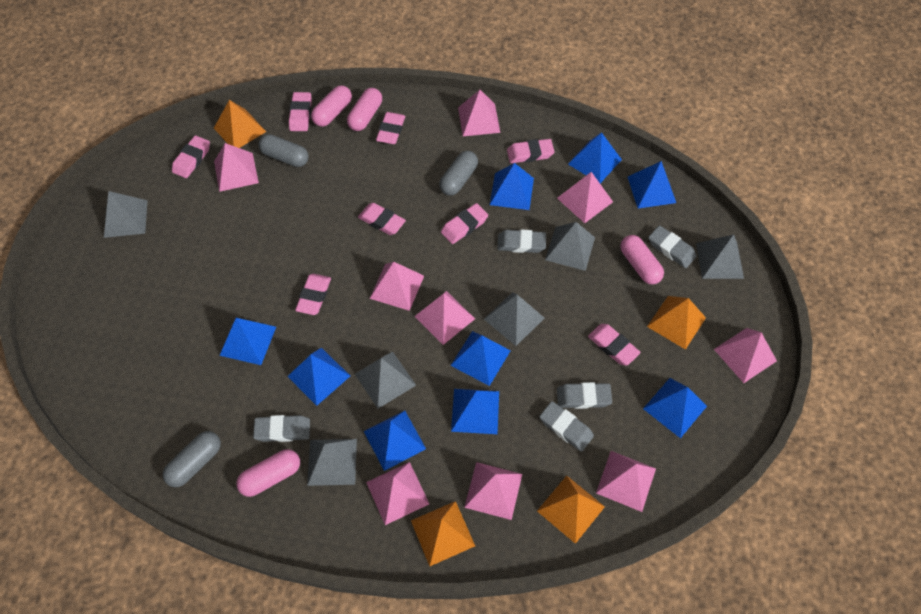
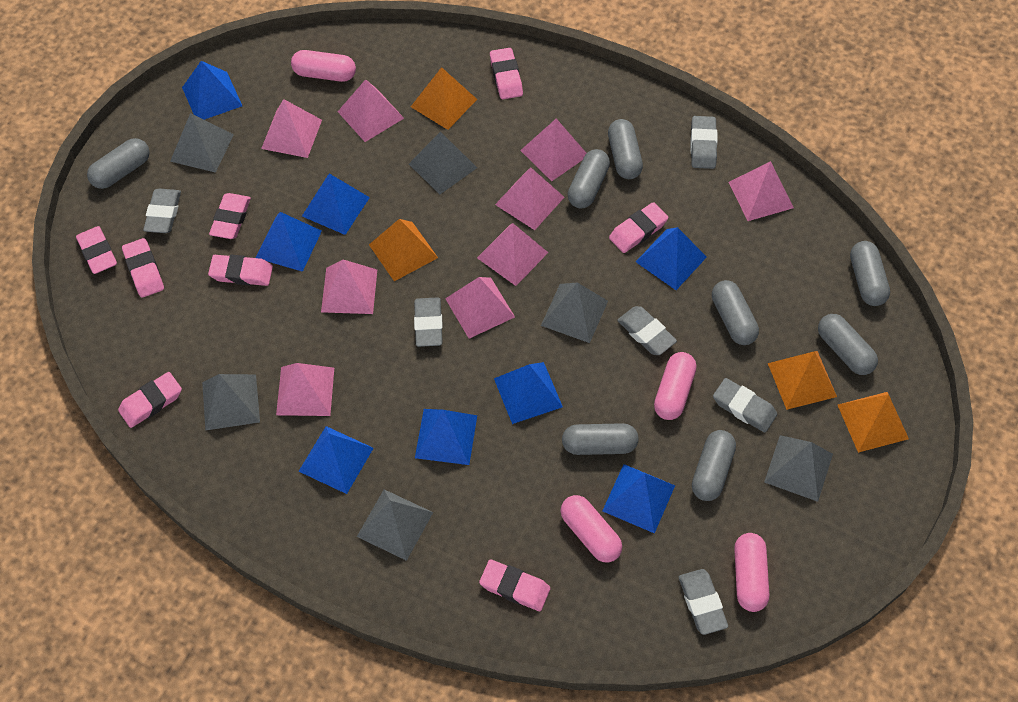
blue pyramid: [219,318,276,365] [287,348,350,406] [364,411,426,471] [451,331,511,386] [451,389,499,434] [490,163,534,210] [568,132,622,183] [628,161,676,208] [643,378,707,438] = 9 -> [182,61,242,120] [256,212,322,272] [298,426,374,494] [302,174,370,235] [415,409,477,465] [494,362,563,424] [602,464,675,534] [636,227,707,290] = 8
grey capsule: [163,431,221,487] [258,134,309,167] [439,151,478,196] = 3 -> [87,138,150,189] [562,423,639,455] [568,149,610,208] [608,119,643,179] [692,430,736,501] [712,280,759,345] [818,314,878,375] [850,241,890,306] = 8
grey eraser: [253,415,310,442] [497,229,546,253] [539,401,594,452] [557,382,612,409] [648,225,697,268] = 5 -> [143,189,181,233] [414,297,443,347] [617,306,677,355] [679,569,728,635] [690,116,718,169] [713,378,777,432] = 6

